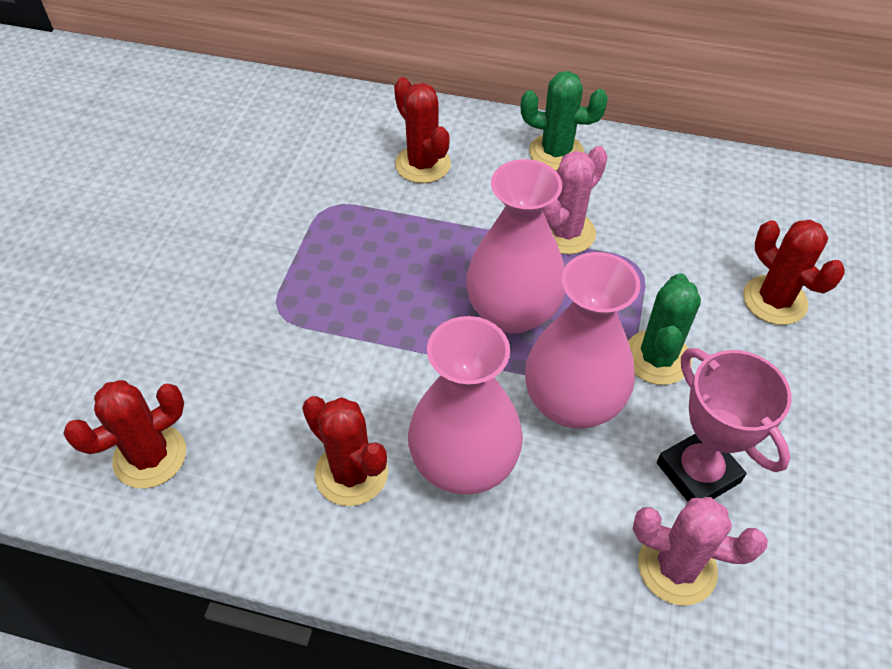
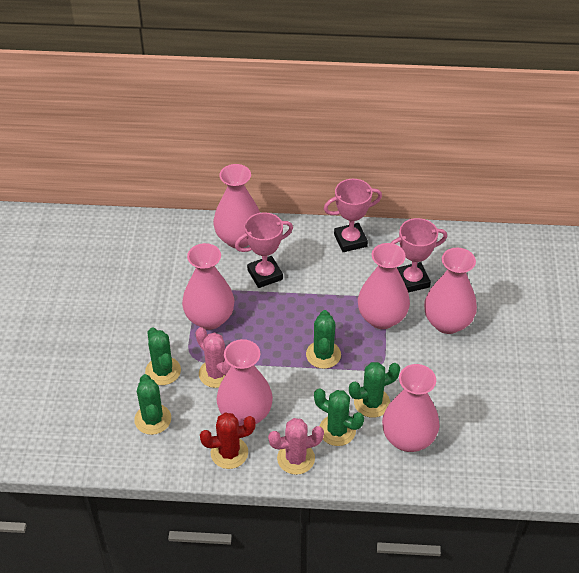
green cactus: [521,71,608,171] [628,273,701,385] = 2 -> [134,374,171,435] [145,327,181,385] [306,310,341,369] [314,388,364,446] [349,362,400,418] = 5
pink trophy: [657,348,792,502] = 1 -> [235,212,293,288] [324,179,382,252] [391,218,447,293] = 3
pink vase: [408,316,523,495] [466,159,565,334] [525,252,641,429] = 3 -> [182,243,234,330] [213,164,260,248] [217,339,273,426] [358,243,410,329] [382,364,440,452] [424,248,477,334] = 6
red cactus: [63,380,186,488] [302,396,388,506] [394,77,451,183] [743,220,845,325] = 4 -> [200,413,256,469] = 1

